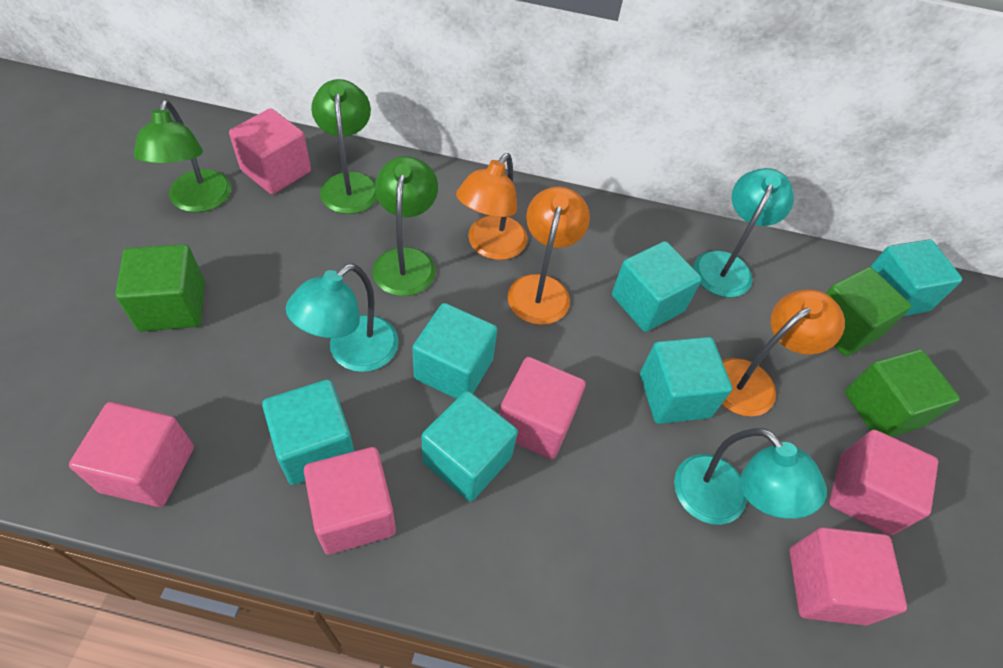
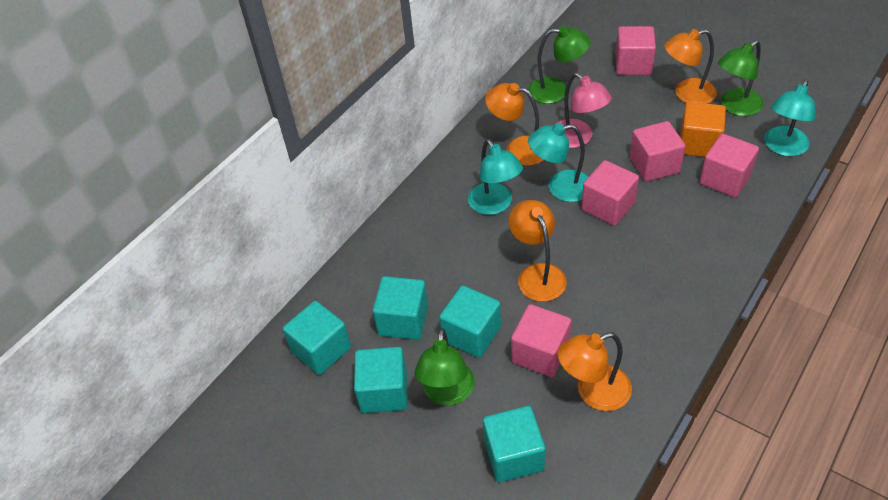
green cube: [115,244,205,332] [825,267,911,356] [845,349,960,437] = 3 -> none = 0
orange cube: none = 0 -> [680,102,726,157] = 1
orange lamp: [456,153,527,260] [507,186,590,325] [722,289,845,417] = 3 -> [485,83,543,166] [509,200,567,302] [557,332,632,411] [664,29,717,104] = 4
pink cube: [69,402,194,507] [229,108,311,194] [304,447,396,555] [499,357,586,459] [790,527,907,626] [829,430,938,535] = 6 -> [511,304,571,377] [581,160,639,226] [615,26,656,75] [630,121,686,181] [699,134,759,197] = 5
pink lamp: none = 0 -> [553,73,612,148] = 1
turquoise cube: [262,379,354,485] [412,303,498,399] [422,391,518,502] [612,241,702,332] [640,337,732,424] [870,239,962,316] = 6 -> [283,301,351,375] [354,347,408,413] [373,276,428,340] [439,285,501,358] [483,406,545,482] = 5

